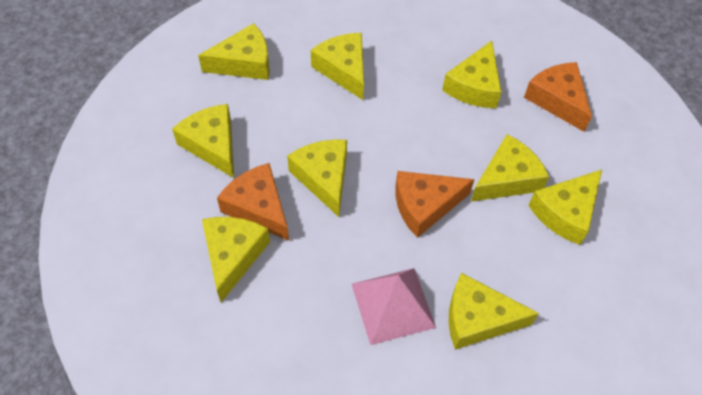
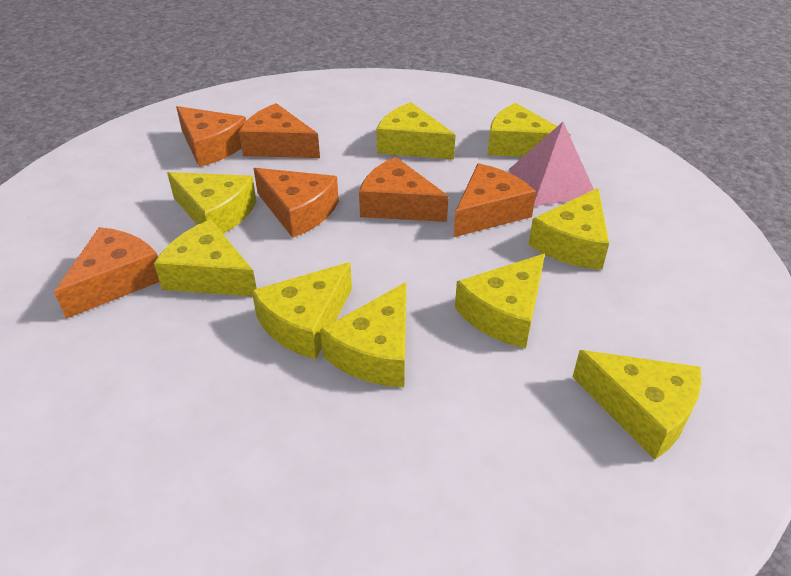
orange cheese: [217,163,289,241] [396,171,475,238] [524,62,592,132] = 3 -> [54,227,159,319] [176,106,246,167] [239,103,320,158] [253,168,339,238] [359,157,449,222] [454,163,536,237] = 6

